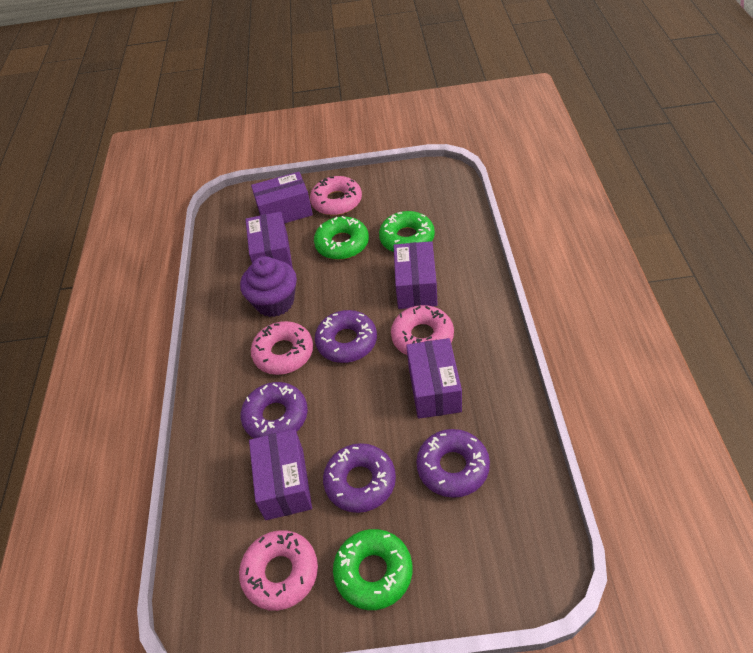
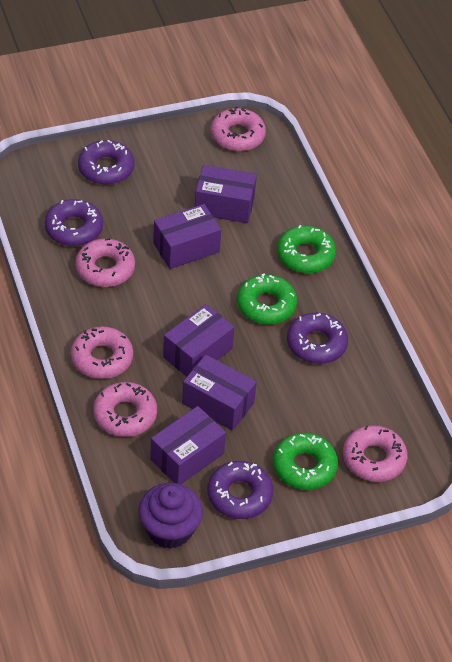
pink donut: [239,530,318,611] [251,321,313,375] [310,176,362,216] [391,305,454,355] = 4 -> [71,326,133,379] [75,238,135,287] [93,382,157,437] [211,107,266,151] [343,425,408,482] = 5

